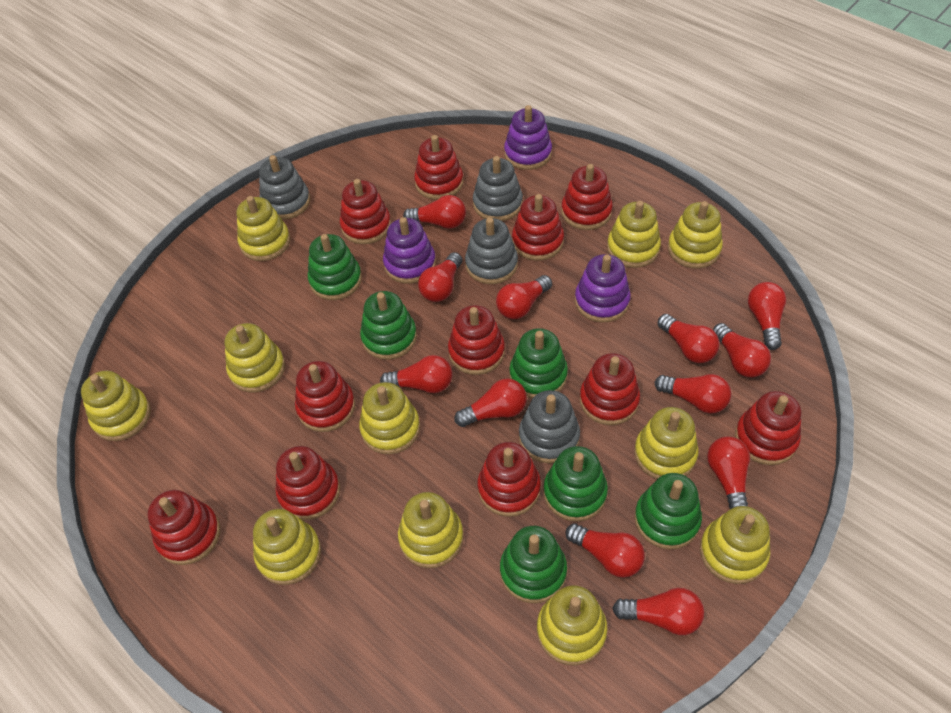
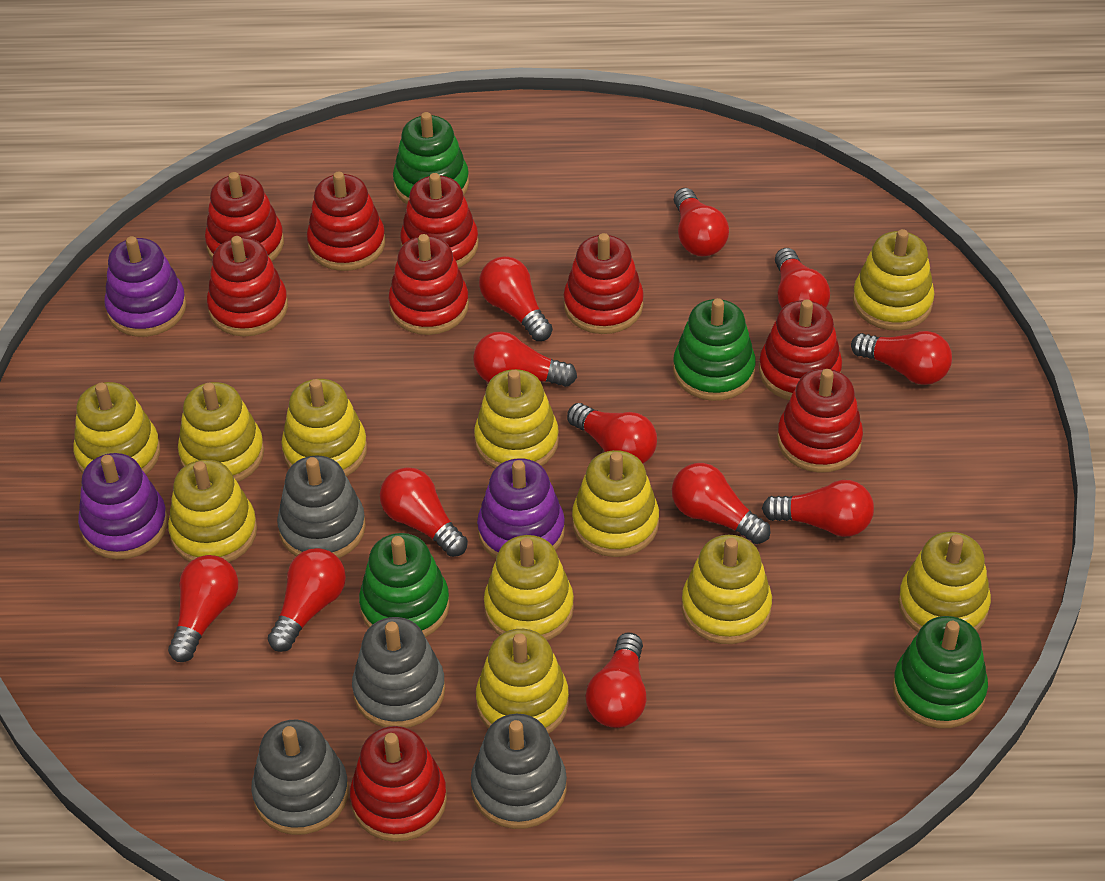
green stacking toy: [308,234,362,300] [360,291,417,360] [500,526,567,603] [509,328,568,399] [543,446,608,522] [634,473,702,550] = 6 -> [359,533,450,637] [393,112,469,204] [673,298,756,401] [893,616,988,728] = 4
red stacking toy: [148,490,220,565] [276,446,340,520] [295,361,355,432] [340,179,391,244] [414,135,464,200] [448,305,505,375] [478,442,541,517] [512,194,564,261] [561,164,613,230] [580,353,640,425] [735,391,801,465] = 11 -> [205,172,284,261] [207,236,288,337] [307,172,385,271] [350,726,447,842] [389,234,469,335] [400,173,479,268] [564,233,644,334] [759,299,842,400] [777,369,863,473] = 9

